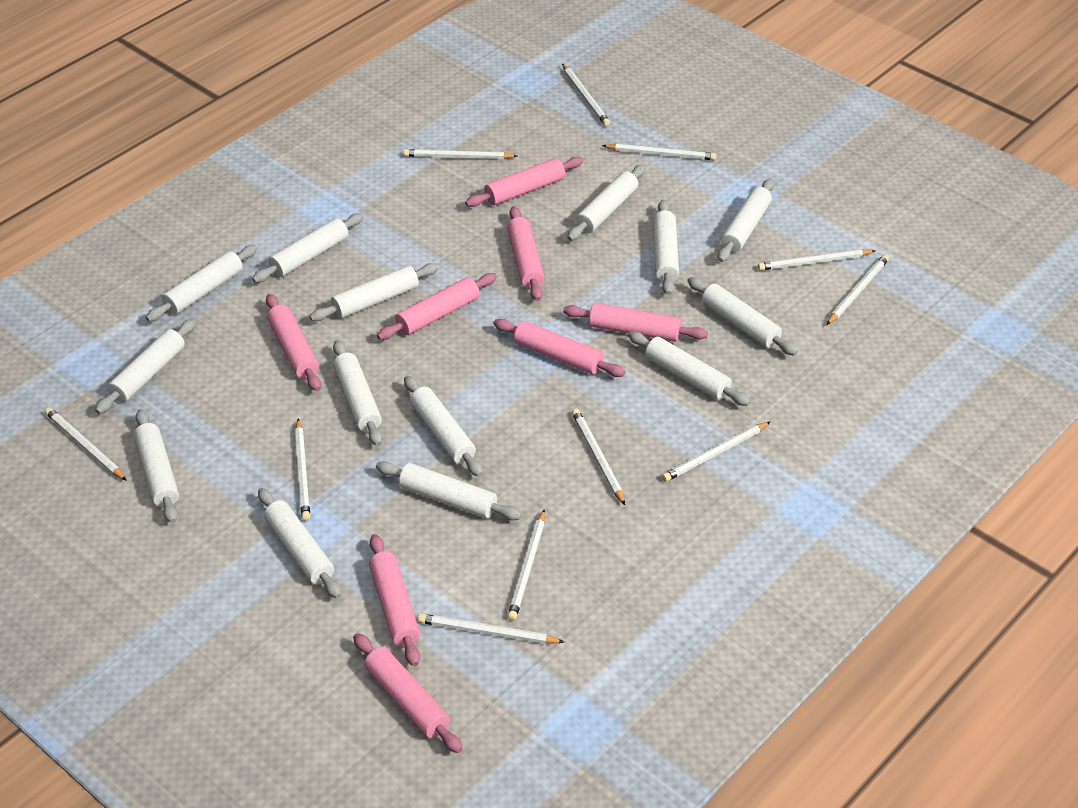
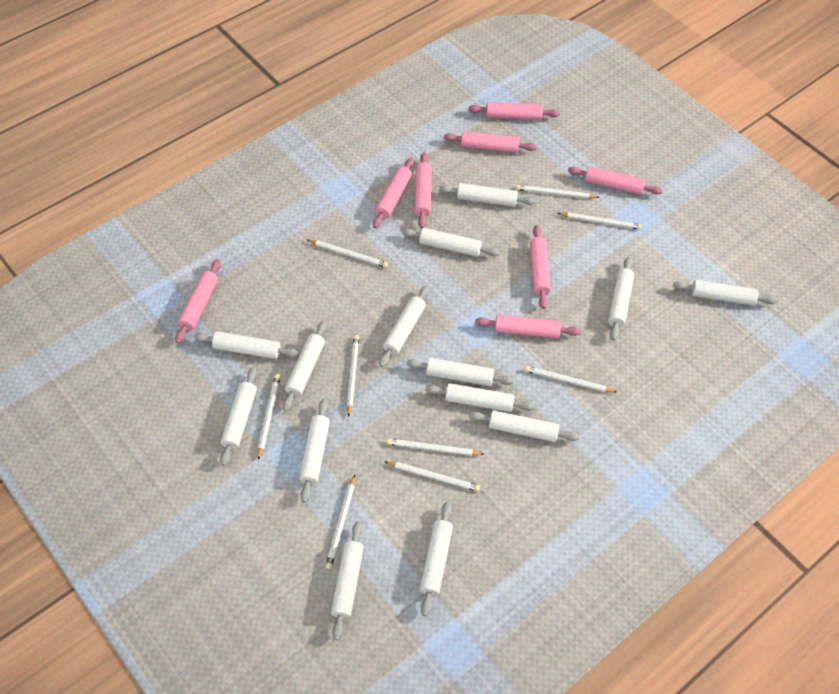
white pencil: [45,407,127,481] [295,419,310,521] [403,149,517,159] [418,614,564,644] [507,510,545,621] [562,64,610,126] [572,409,625,505] [602,144,716,160] [662,421,771,482] [758,249,875,271] [827,254,889,325] = 11 -> [258,374,281,460] [307,240,388,268] [325,475,355,569] [347,335,359,417] [384,461,480,492] [387,439,485,456] [516,185,599,199] [525,366,616,393] [558,212,642,230] = 9

